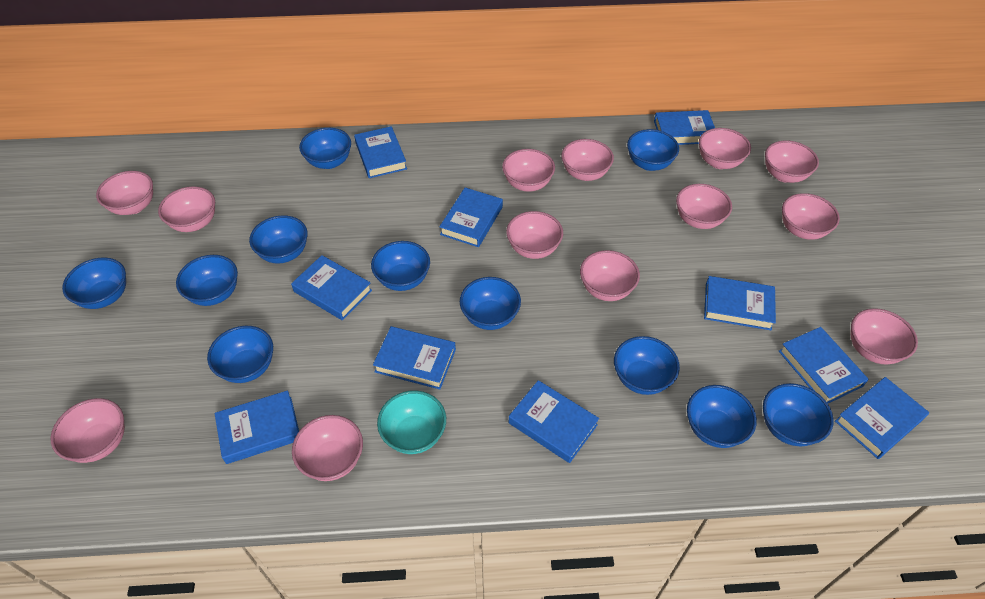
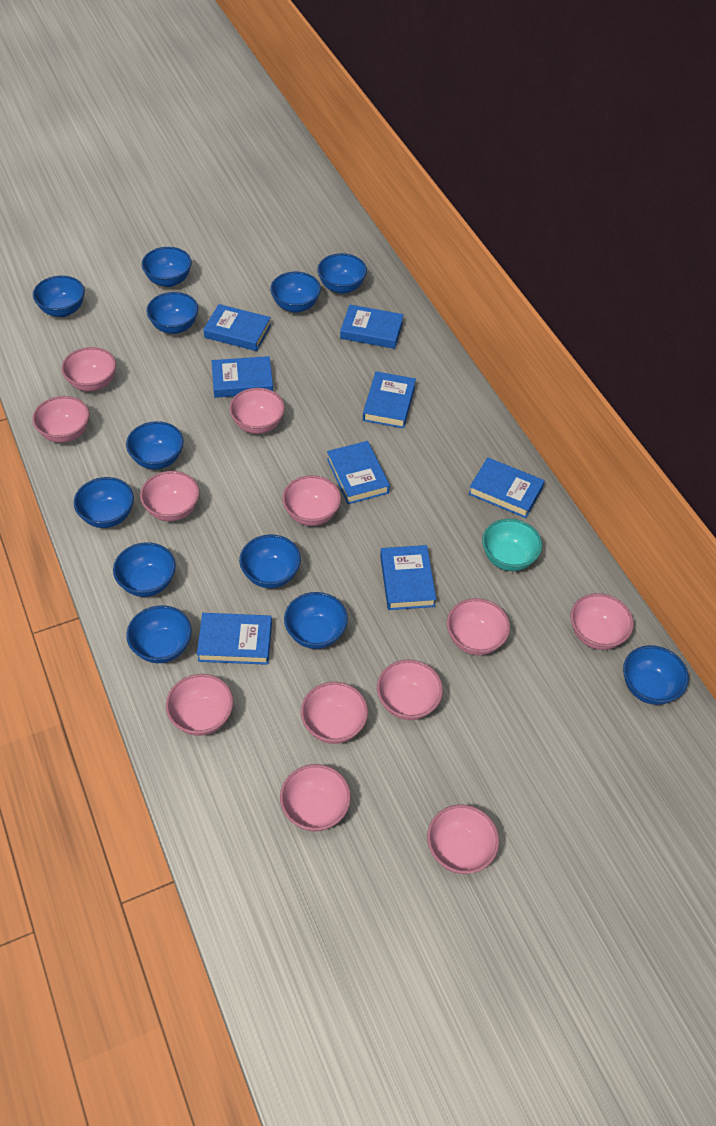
blue book: [215,390,299,464] [291,255,372,320] [354,126,407,178] [373,326,456,389] [439,188,503,247] [509,380,599,463] [654,110,715,145] [704,276,776,331] [779,327,869,403] [835,377,929,459] = 10 -> [197,613,272,665] [203,304,271,351] [212,356,273,398] [327,441,390,504] [340,305,404,349] [363,371,416,428] [380,545,436,610] [469,457,545,518] = 8
blue bowl: [62,257,126,309] [176,255,238,306] [207,326,273,383] [249,215,308,263] [299,128,351,169] [371,241,430,291] [460,277,521,330] [614,336,680,395] [627,129,679,171] [687,385,757,448] [763,383,834,446] = 11 -> [33,275,85,317] [74,477,134,528] [113,542,176,597] [126,421,184,469] [126,605,192,663] [141,247,192,287] [146,292,198,334] [239,534,301,588] [270,272,321,313] [284,592,348,649] [317,253,367,294] [623,645,689,705] = 12
pink bowl: [51,398,125,463] [96,171,153,215] [158,186,215,232] [292,415,363,481] [502,149,555,192] [506,211,563,259] [561,139,614,181] [580,250,640,301] [676,184,732,229] [699,128,751,169] [765,140,819,183] [782,193,840,240] [851,308,918,364] = 13 -> [32,396,89,443] [61,347,116,392] [140,471,200,521] [166,674,233,736] [229,388,285,434] [280,764,351,831] [282,475,341,526] [301,682,368,744] [377,660,443,720] [427,804,499,874] [447,598,510,655] [570,593,634,650] = 12

